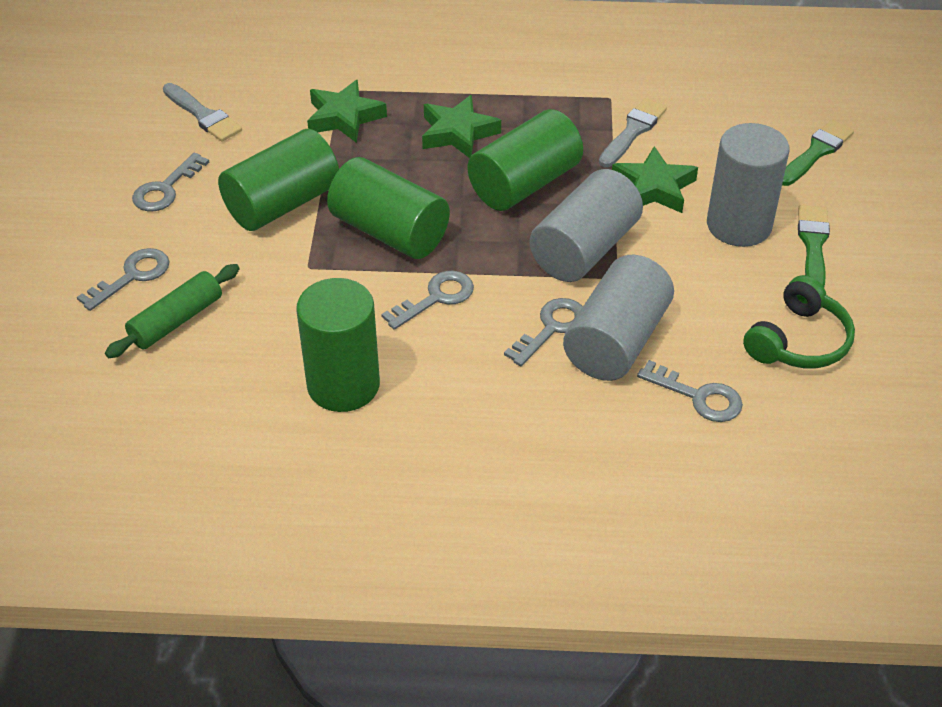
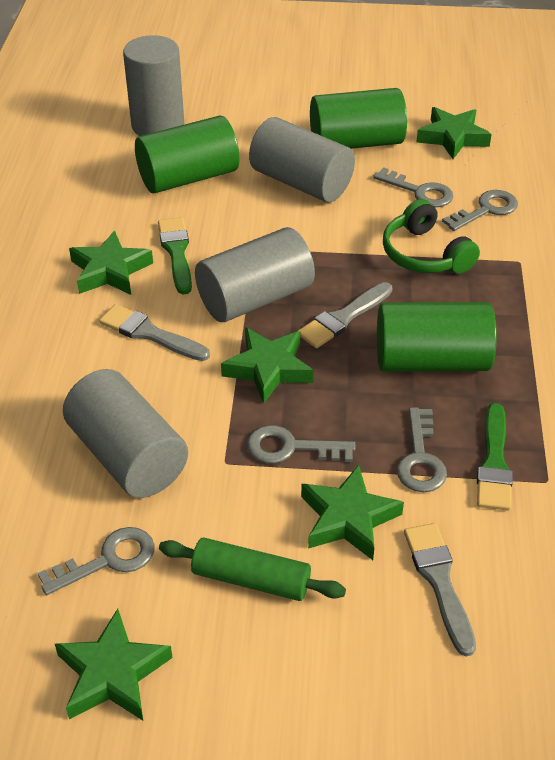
green cylinder: [218,129,339,231] [296,278,380,412] [327,157,450,259] [468,109,583,211] = 4 -> [135,115,240,193] [310,88,407,149] [377,302,497,372] = 3
green star: [307,80,387,143] [422,95,501,158] [612,146,698,213] = 3 -> [55,609,173,720] [69,231,153,295] [221,327,314,404] [301,465,404,560] [417,107,492,159] = 5
grey brush: [163,83,242,142] [599,98,667,167] = 2 -> [99,304,210,361] [298,282,393,348] [404,523,476,657] = 3
grey cylinder: [529,169,643,282] [563,255,674,381] [707,123,790,247] = 3 -> [63,369,188,498] [123,35,184,136] [195,227,315,322] [249,117,355,202] = 4

